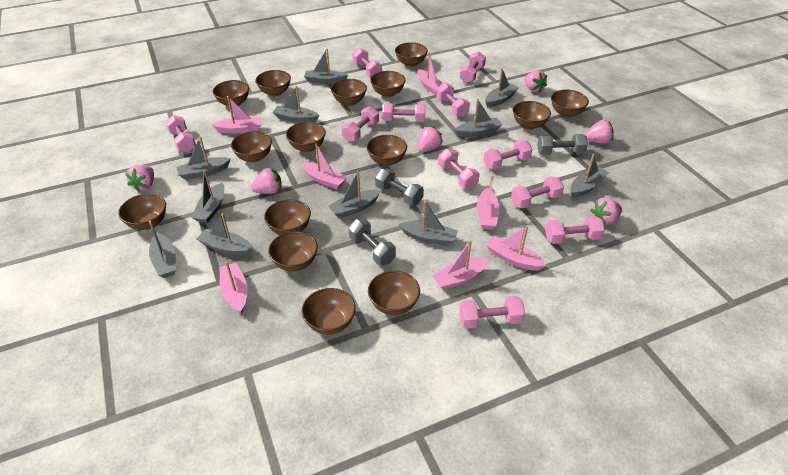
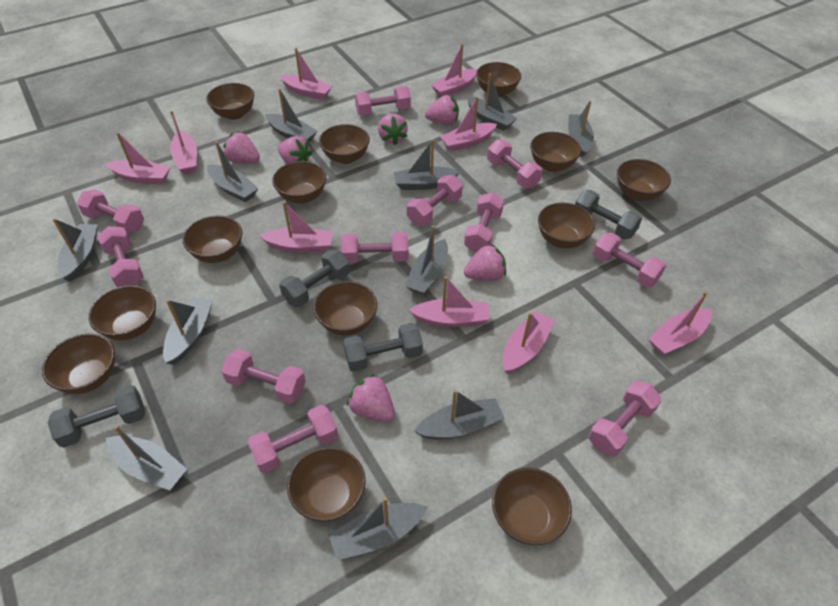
brown bowl: [118,194,166,230] [213,80,249,107] [231,131,272,162] [255,70,291,96] [264,199,311,235] [268,231,318,271] [286,122,326,152] [301,288,356,335] [331,79,367,106] [367,135,407,166] [368,271,420,315] [370,71,406,97] [395,42,428,67] [513,101,551,130] [551,90,589,117] = 15 -> [42,334,115,394] [89,285,156,341] [183,215,242,263] [206,83,254,120] [272,161,326,204] [287,447,366,522] [313,281,377,336] [319,124,370,164] [476,62,521,97] [492,468,572,545] [530,132,581,172] [538,203,595,248] [617,159,671,201] = 13
grey dumbbell: [348,219,396,265] [375,169,424,206] [537,134,588,155] = 3 -> [48,385,145,448] [279,250,350,307] [343,323,423,372] [575,190,642,239] = 4
pink boat: [212,96,262,134] [220,262,248,314] [301,143,347,189] [418,52,443,95] [432,240,490,290] [477,175,500,229] [486,225,546,271] = 7 -> [105,132,171,185] [170,111,197,174] [259,202,333,253] [280,48,332,100] [409,276,489,327] [431,43,478,97] [440,97,497,151] [502,311,554,373] [648,291,712,355] = 9

